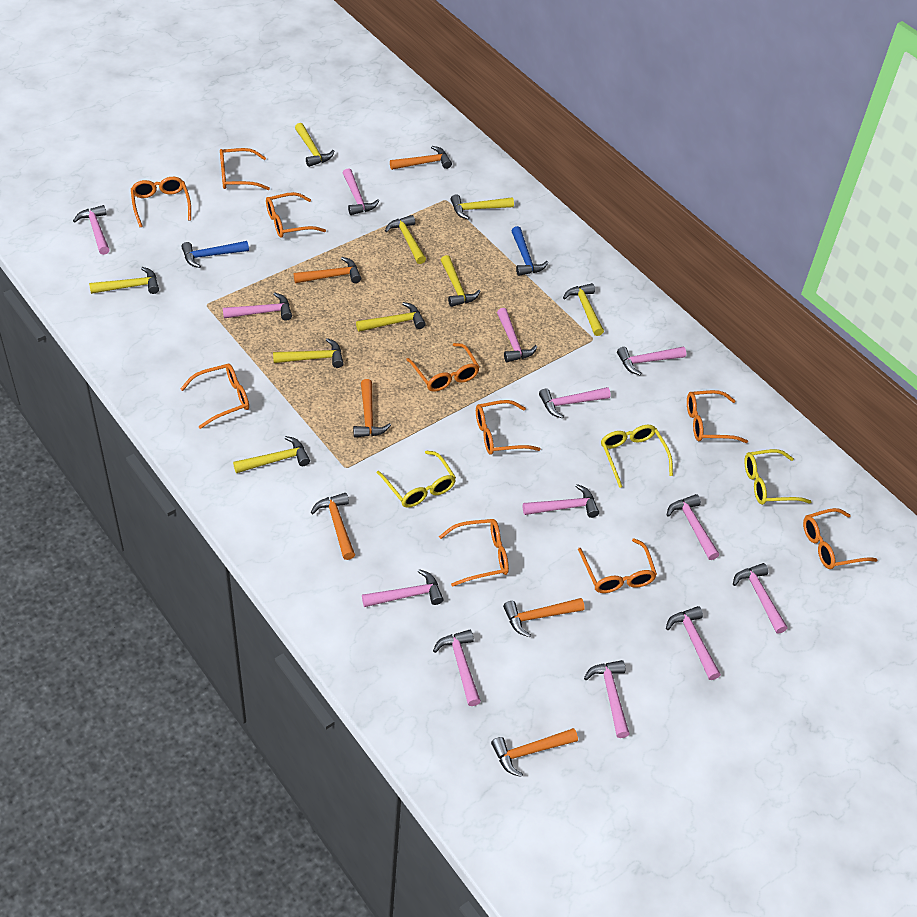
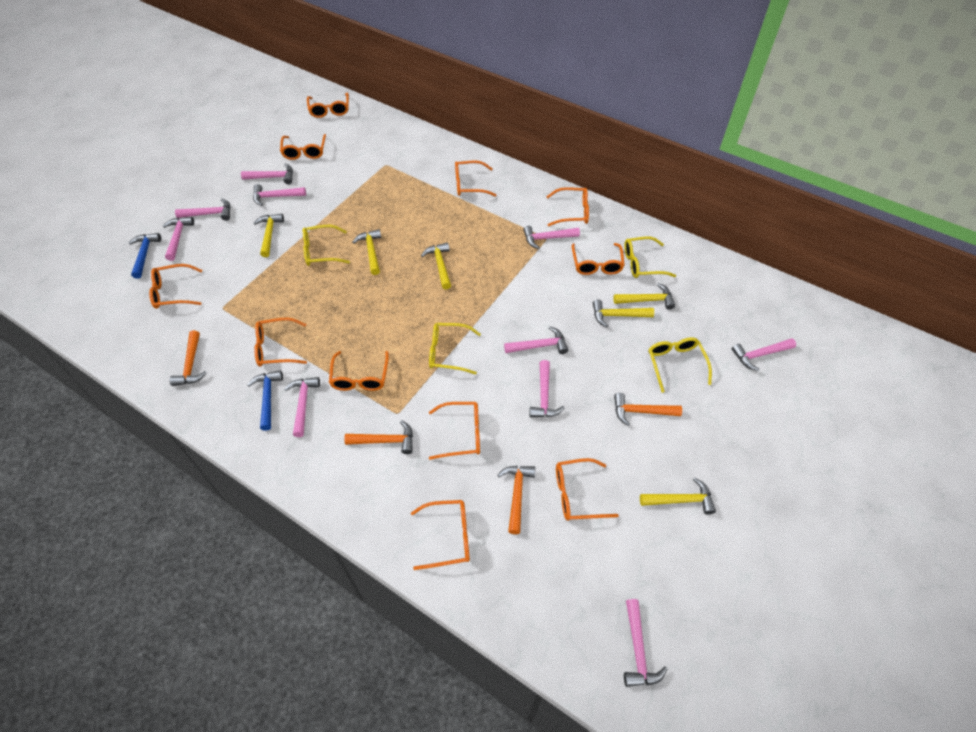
orange glasses: [131,177,191,227] [180,364,249,429] [220,148,270,190] [266,192,326,238] [406,343,479,392] [439,519,509,587] [476,400,541,455] [578,538,657,593] [687,390,748,443] [803,508,878,569] = 10 -> [149,264,202,309] [254,318,307,367] [280,134,326,160] [307,92,349,118] [329,351,389,391] [411,500,470,570] [429,402,480,460] [455,161,497,197] [546,187,589,226] [556,458,619,521] [572,243,625,275] = 11
orange hammer: [294,257,361,283] [311,493,355,560] [353,379,391,438] [390,146,452,170] [491,728,578,777] [503,598,585,637] = 6 -> [169,330,207,386] [344,420,413,454] [497,466,535,534] [614,393,682,426] = 4
pink hammer: [73,205,110,255] [223,293,292,321] [343,168,379,215] [362,569,443,607] [433,630,481,706] [497,308,537,362] [523,484,599,518] [539,387,611,418] [584,660,630,738] [617,347,686,375] [666,606,721,680] [667,494,719,560] [733,563,788,634] = 13 -> [163,217,194,261] [175,199,231,221] [241,164,293,184] [253,184,306,206] [284,377,320,437] [504,326,568,354] [523,226,580,249] [529,360,565,417] [624,599,668,687] [732,338,796,371] = 10
yellow glasses: [377,450,456,508] [601,425,673,488] [744,449,811,505] = 3 -> [303,225,350,266] [429,323,481,374] [624,237,676,278] [649,337,712,393] = 4
yellow hammer: [89,267,159,294] [233,436,310,473] [273,338,344,368] [295,123,335,167] [356,302,426,332] [385,215,426,264] [441,255,481,307] [451,195,514,220] [563,283,604,336] = 9 -> [254,214,284,257] [353,229,381,275] [421,242,451,289] [593,300,654,327] [614,283,675,310] [640,477,716,515] = 6

